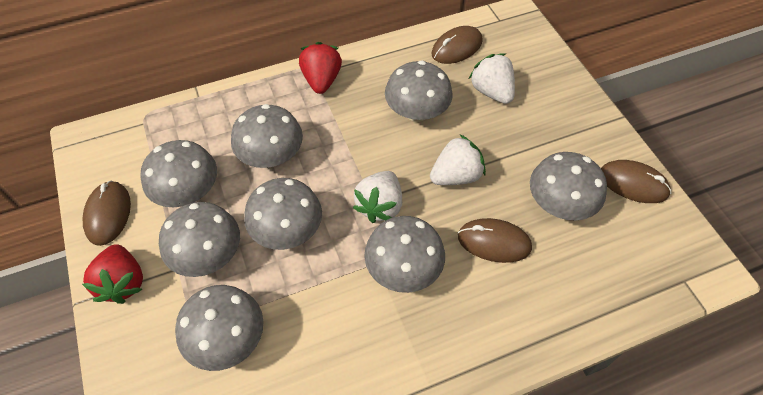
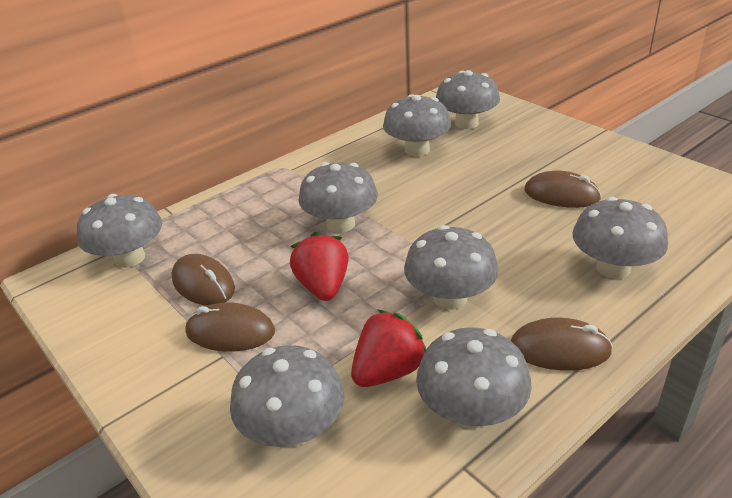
white strawberry: [353,171,402,223] [430,135,486,185] [469,53,515,104] = 3 -> none = 0

